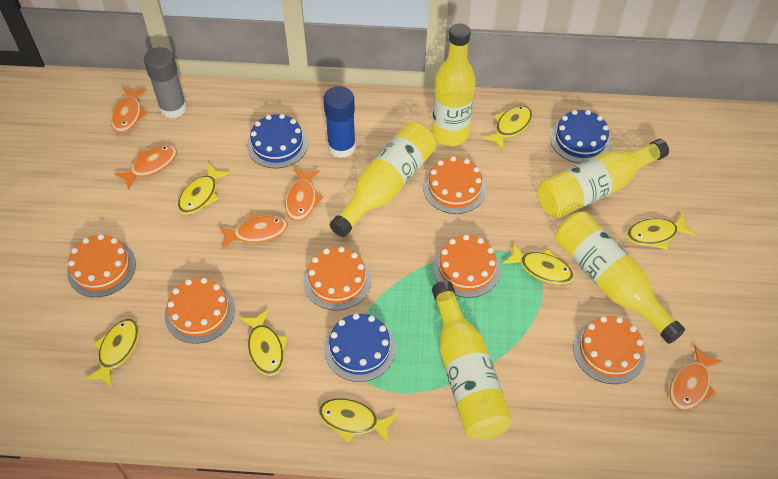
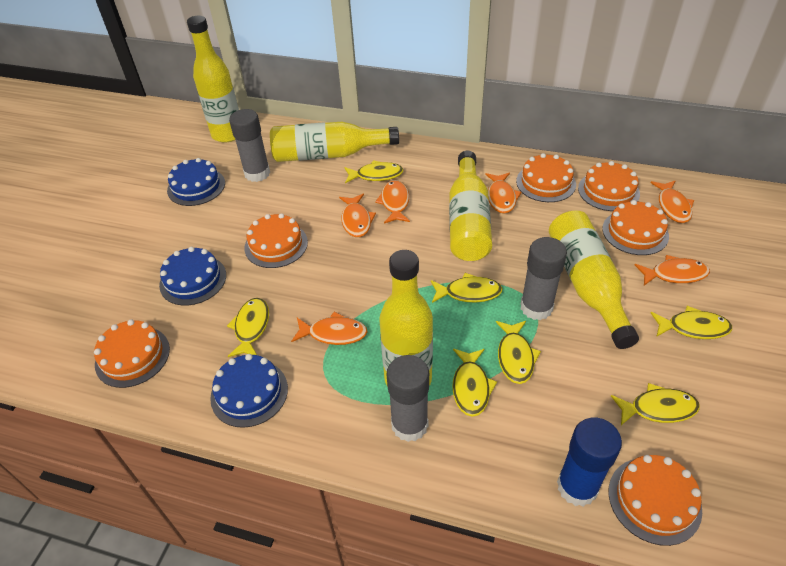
grey glue stick: [144,47,187,119] = 1 -> [229,109,270,182] [386,355,429,442] [521,237,567,320] = 3
orange fish: [111,87,148,133] [114,145,177,190] [219,213,288,249] [285,168,323,221] [669,345,723,411] = 5 -> [291,312,367,345] [339,194,376,237] [375,180,410,224] [485,173,522,214] [635,255,710,286] [650,180,694,223] = 6

